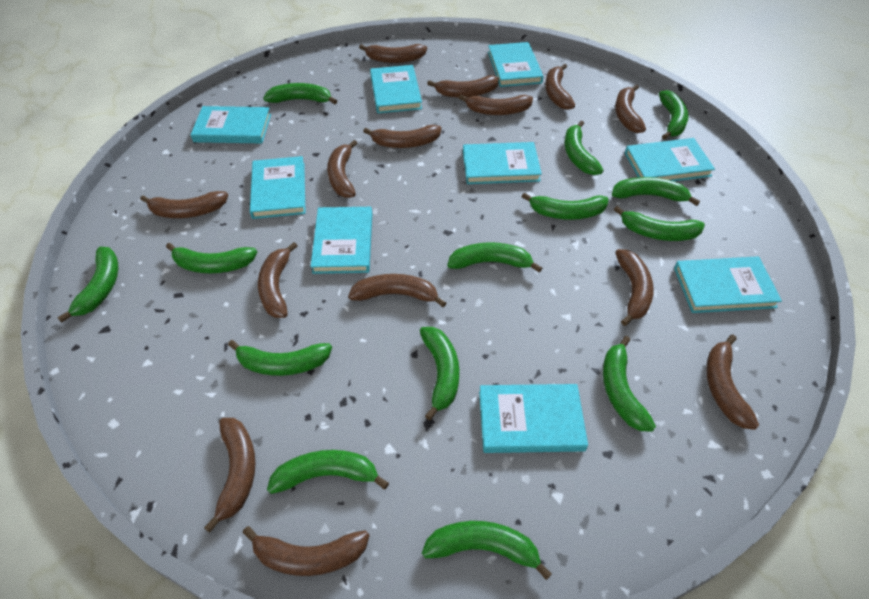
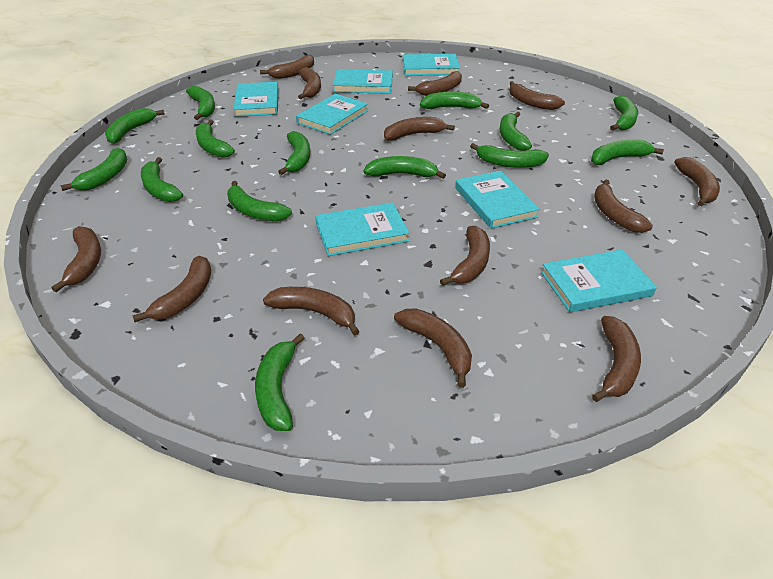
brown banana: [140,191,228,218] [204,418,256,533] [243,526,370,576] [258,242,297,318] [327,140,357,198] [348,274,446,307] [359,44,427,63] [363,125,441,148] [427,75,499,98] [459,94,533,115] [545,64,575,110] [615,84,646,133] [615,249,654,326] [706,334,759,430] = 14 -> [52,226,101,292] [132,256,211,322] [260,55,314,79] [263,287,360,336] [298,67,321,99] [384,117,455,141] [394,308,472,388] [408,71,462,96] [440,226,490,286] [509,81,565,110] [592,316,641,402] [594,180,653,233] [674,157,720,206] = 13
turquoise book: [191,106,271,143] [250,156,306,219] [310,207,372,274] [370,65,422,113] [463,142,542,184] [479,384,588,453] [488,42,544,87] [625,138,715,181] [674,256,782,313] = 9 -> [234,82,279,117] [296,94,368,135] [315,202,410,256] [333,69,393,94] [403,54,460,76] [455,170,540,229] [541,249,657,312] = 7

